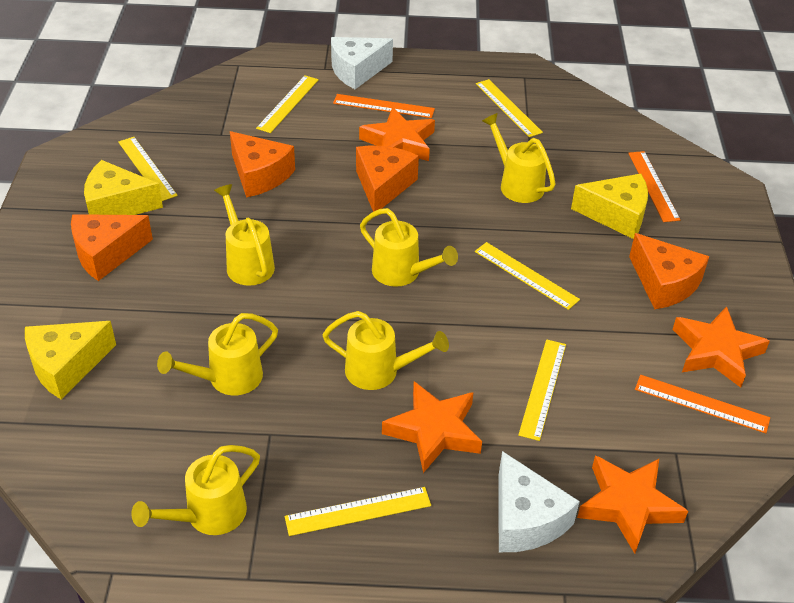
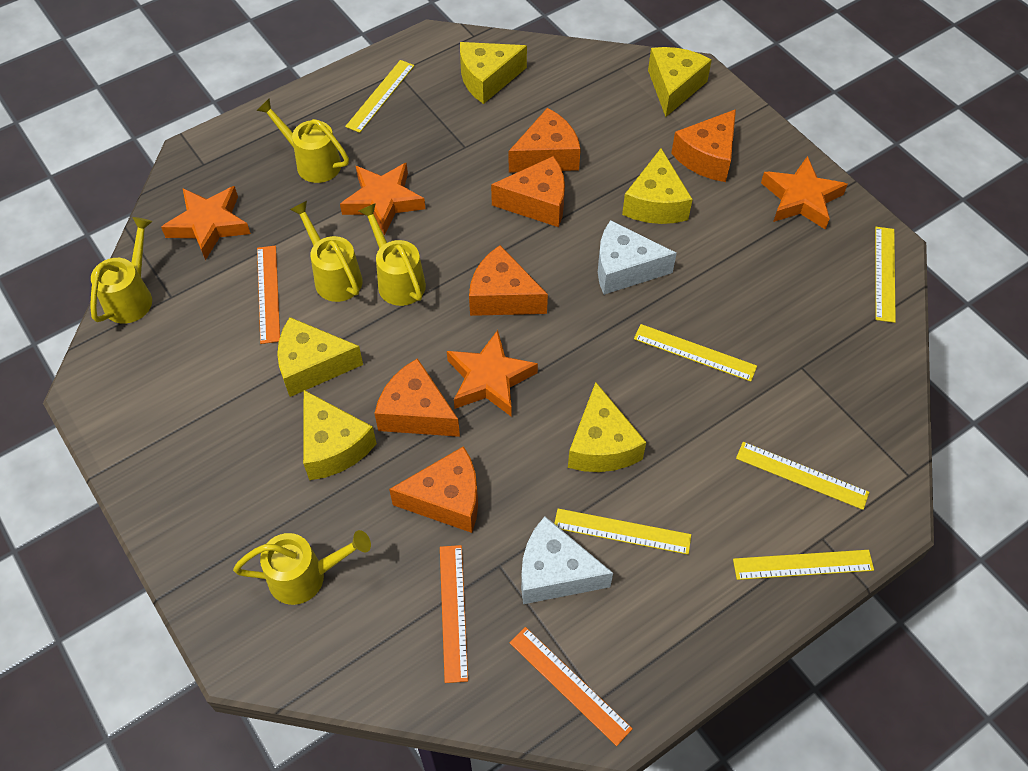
orange cheese: [71,214,153,281] [230,131,295,198] [356,146,419,212] [629,233,709,309] = 4 -> [374,358,460,437] [389,446,478,533] [469,245,548,316] [491,156,565,227] [509,108,581,173] [671,109,736,182] = 6
yellow cheese: [25,321,116,400] [84,160,163,215] [571,174,648,239] = 3 -> [277,317,363,397] [303,390,377,480] [460,42,527,104] [568,382,646,472] [622,148,693,224] [648,47,712,117] = 6
yellow watering can: [131,445,260,535] [157,313,278,395] [214,184,275,286] [322,311,449,390] [360,208,458,287] [482,113,556,203] = 6 -> [90,217,153,324] [233,530,371,605] [256,98,349,183] [290,201,363,302] [358,203,426,306] = 5

